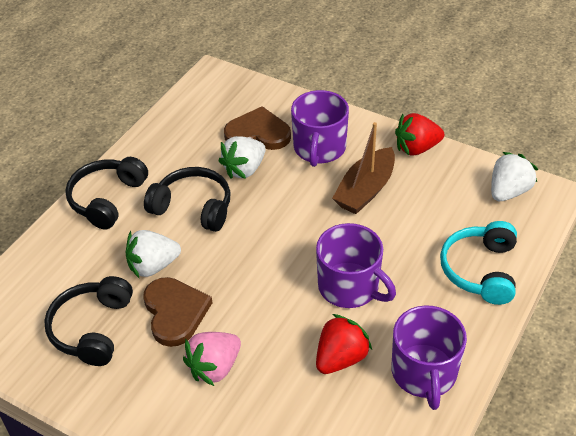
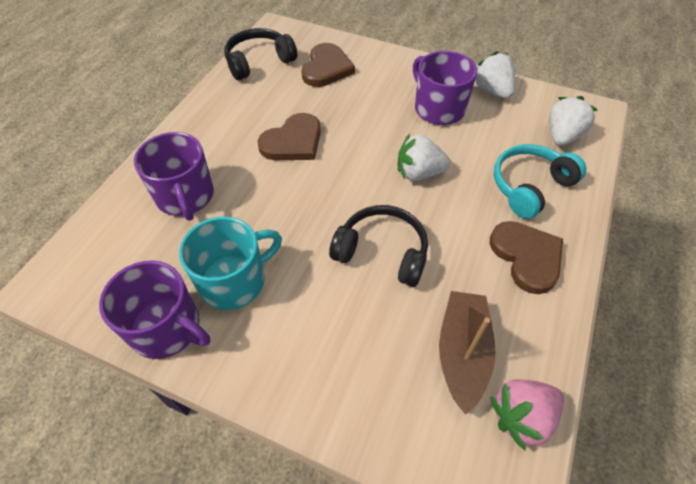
black headphones: [44,276,133,366] [65,157,148,229] [144,167,230,232] = 3 -> [224,28,297,80] [329,205,428,287] = 2
brown heart: [144,277,212,347] [224,106,291,150] = 2 -> [258,113,321,160] [301,43,355,87] [489,221,563,294] = 3
red strawberry: [316,314,372,374] [395,113,444,155] = 2 -> none = 0
turquoise mug: none = 0 -> [179,217,282,310] = 1

